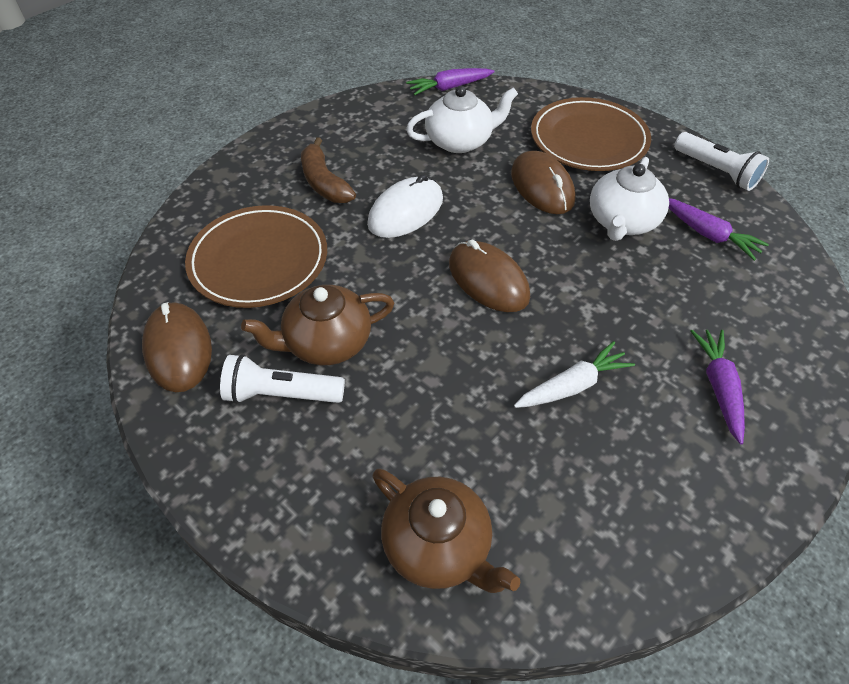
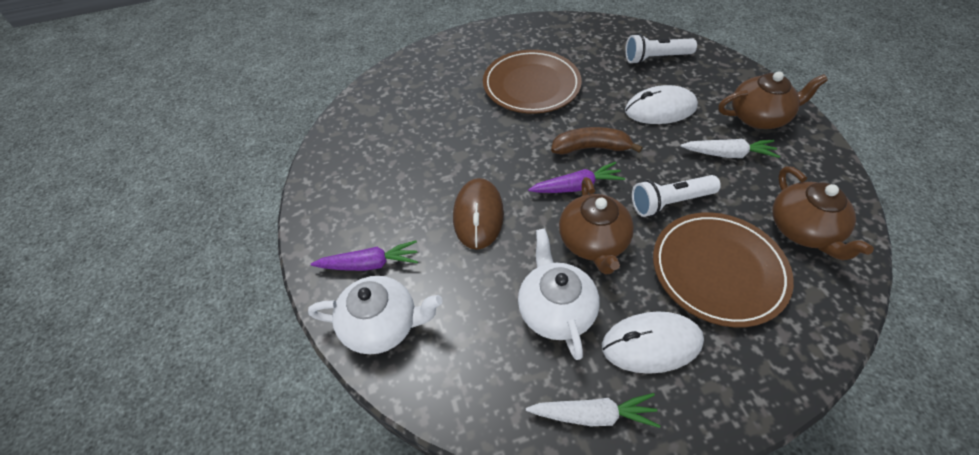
brown mouse: [142,302,212,392] [449,240,530,312] [511,151,576,214] = 3 -> [453,178,504,250] = 1
brown teapot: [241,285,394,365] [372,469,521,593] = 2 -> [559,177,634,275] [718,71,828,129] [772,166,874,260] = 3
purple carrot: [406,68,495,96] [669,198,769,261] [690,330,745,444] = 3 -> [311,241,418,271] [528,162,625,193] = 2
white carrot: [514,341,635,408] = 1 -> [526,393,660,428] [681,139,780,158] = 2
white mouse: [367,174,443,238] = 1 -> [602,311,704,374] [625,85,698,124] = 2

